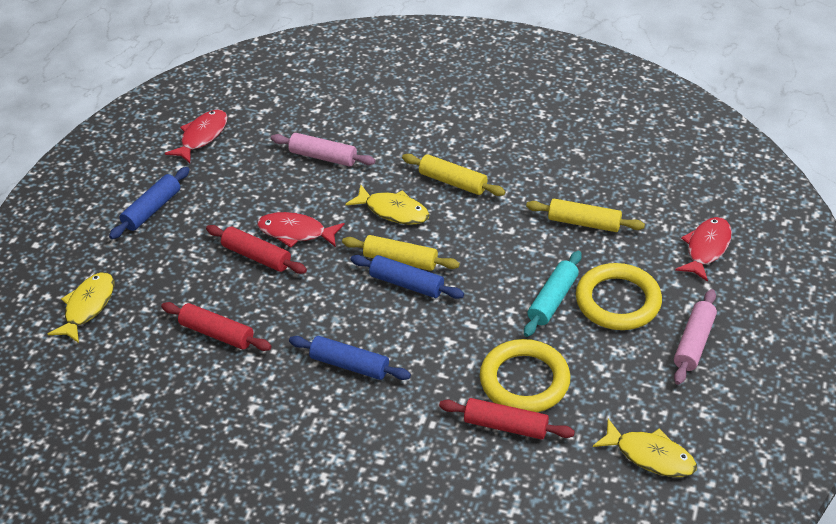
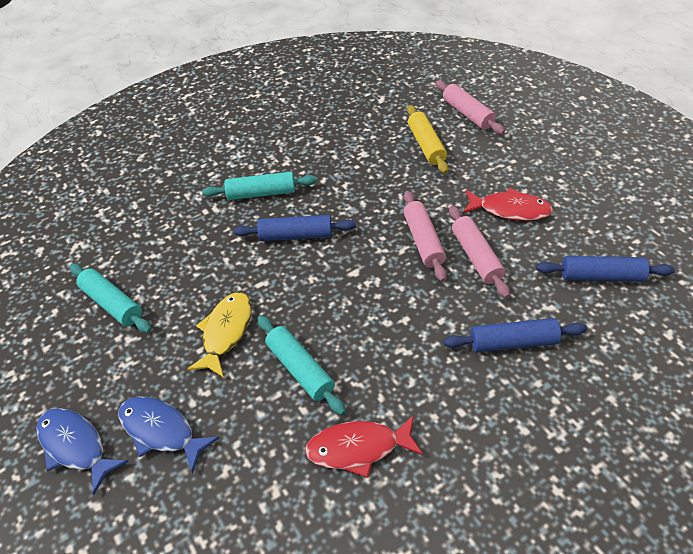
blue fish: none = 0 -> [36,408,129,495] [119,397,220,473] = 2
pink rolling pin: [271,133,376,167] [674,289,717,385] = 2 -> [403,191,447,282] [435,80,505,134] [449,206,510,298] = 3
red fish: [165,110,228,163] [257,212,345,248] [675,217,732,282] = 3 -> [305,415,423,478] [463,188,553,221] = 2
red rolling pin: [161,302,272,351] [206,225,307,274] [439,398,575,440] = 3 -> none = 0
turquoise rolling pin: [524,251,582,337] = 1 -> [69,264,152,333] [202,172,317,200] [257,315,346,415] = 3
yellow fish: [48,273,114,343] [345,185,430,225] [593,419,697,477] = 3 -> [187,292,252,378] = 1
yellow ring: [480,339,570,412] [576,263,662,330] = 2 -> none = 0
yellow rolling pin: [342,235,460,271] [402,154,505,196] [526,199,645,232] = 3 -> [407,105,449,174] = 1

